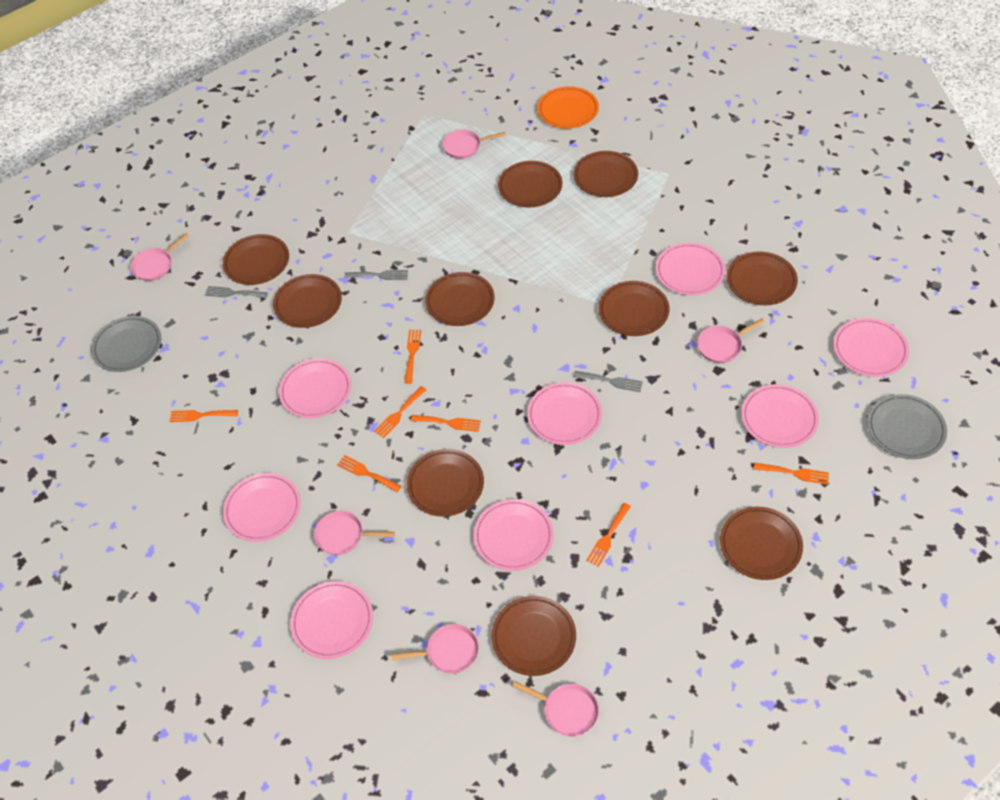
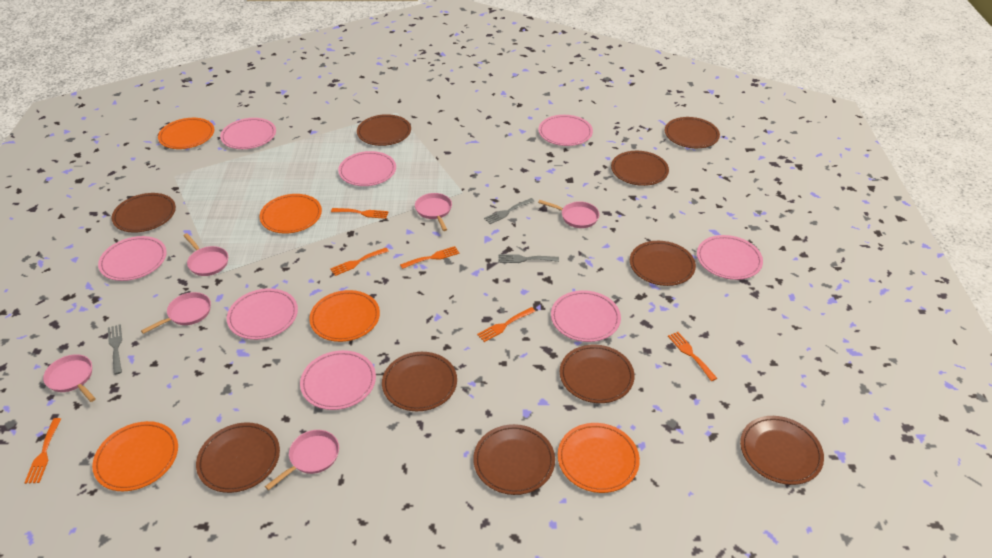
grey plate: [91,316,161,372] [867,394,947,459] = 2 -> none = 0
orange fork: [169,410,238,422] [337,455,401,492] [374,386,426,438] [405,330,421,384] [411,415,481,432] [586,503,631,567] [754,463,829,485] = 7 -> [24,418,61,484] [330,248,389,276] [331,208,389,219] [400,246,459,269] [477,307,535,342] [668,332,717,381] = 6
orange plate: [538,86,599,129] = 1 -> [92,421,178,491] [158,118,214,149] [260,194,322,234] [309,290,380,342] [558,423,640,493] = 5

